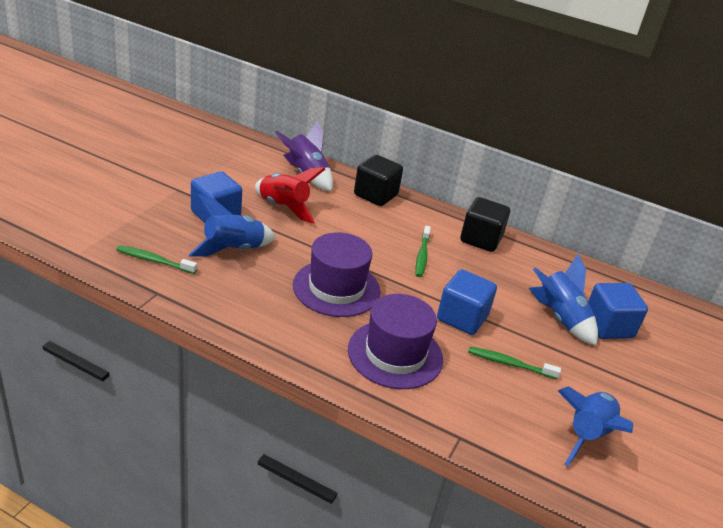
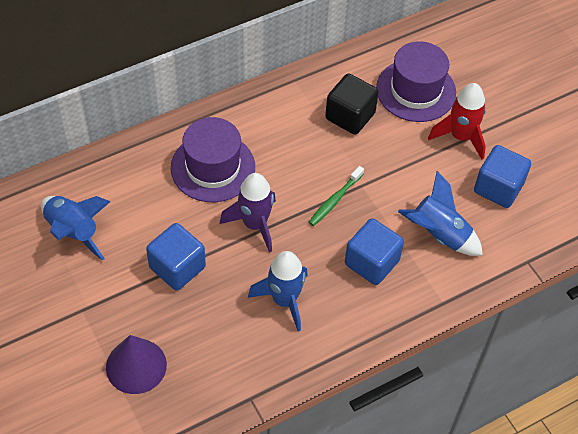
black cube: [354,155,403,206] [460,197,510,252] = 2 -> [325,73,379,135] = 1
green toothbrush: [116,246,197,274] [416,226,431,277] [468,347,561,379] = 3 -> [309,166,364,226] = 1
purple cone: none = 0 -> [106,335,167,394] = 1

